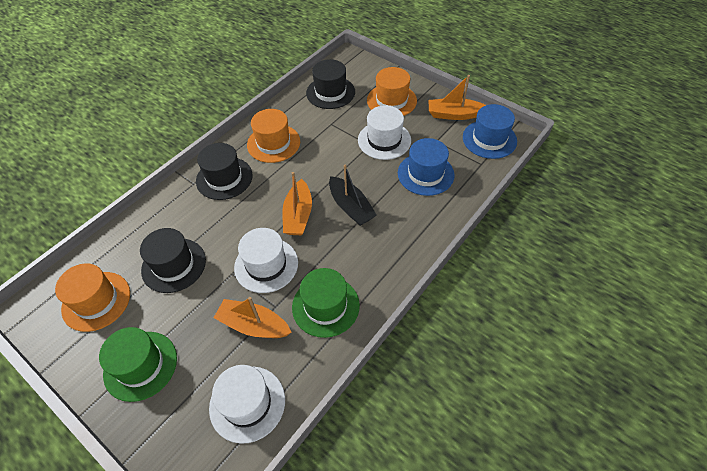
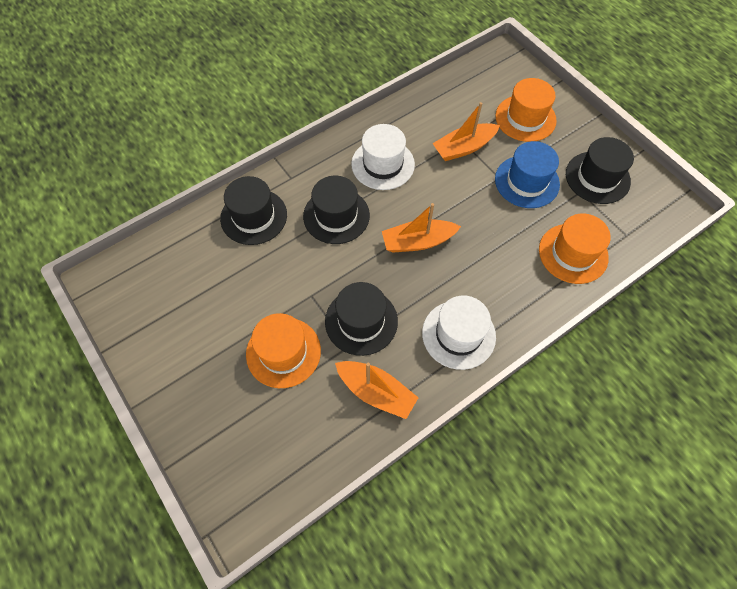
black boat: [329,165,377,226] = 1 -> none = 0
black hat: [140,228,206,293] [196,143,253,200] [306,59,355,109] = 3 -> [220,176,287,245] [303,176,370,244] [325,282,398,356] [566,137,634,204] = 4
blue hat: [398,138,455,196] [463,104,517,159] = 2 -> [495,141,560,208] = 1
green hat: [99,327,177,402] [292,268,360,338] = 2 -> none = 0
white hat: [209,365,285,444] [234,228,298,293] [358,105,411,160] = 3 -> [351,124,415,190] [422,295,496,370] = 2

